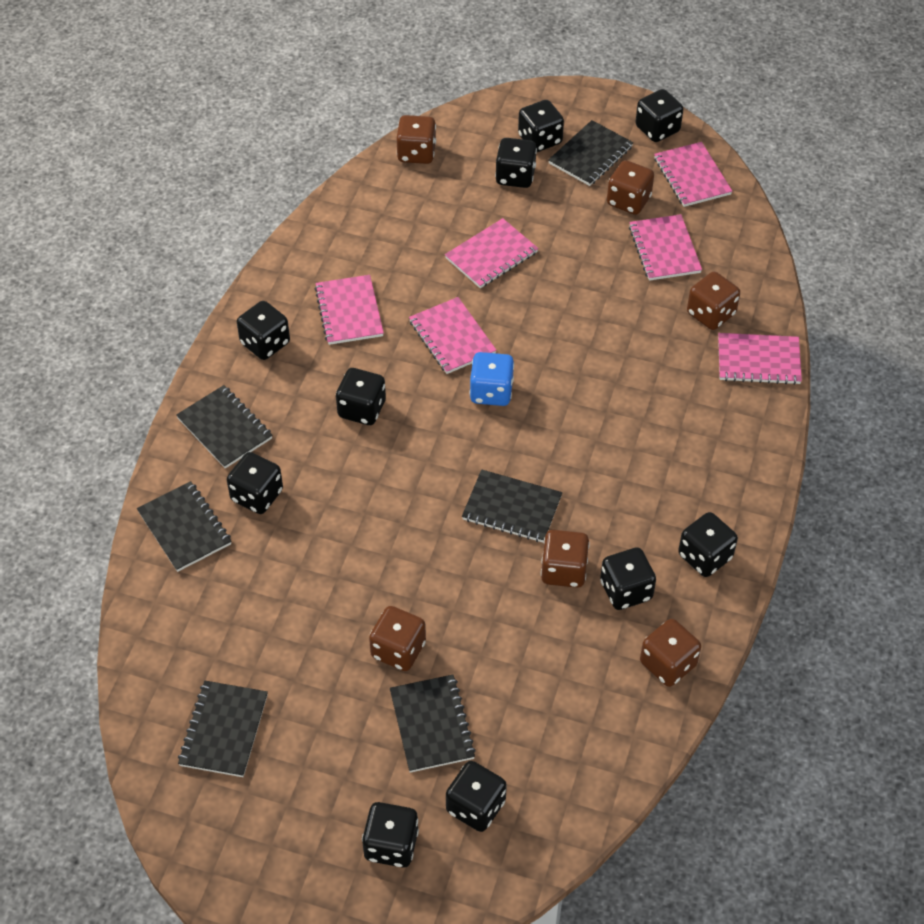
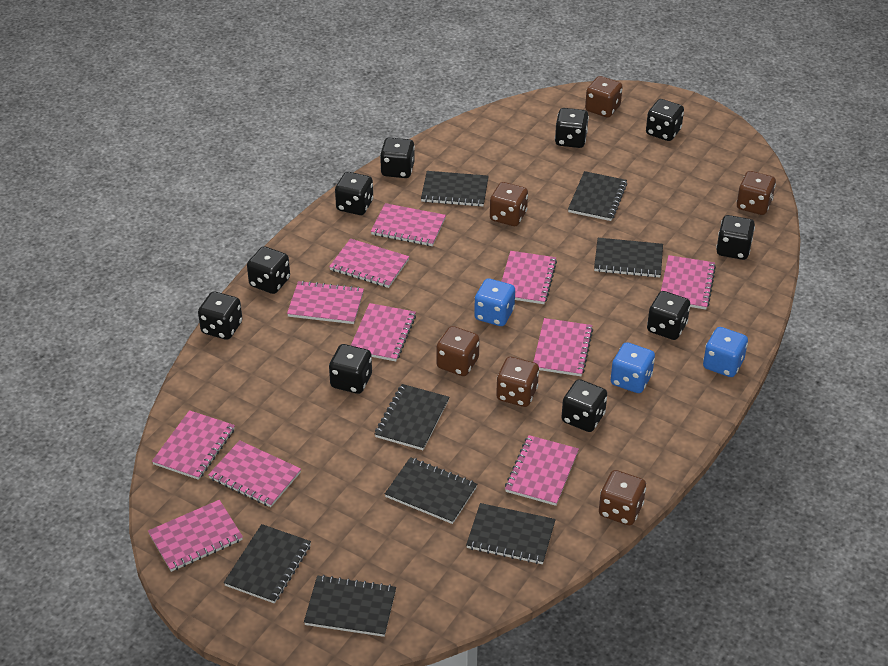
black notebook: [137,481,231,572] [176,385,273,469] [178,681,268,777] [390,675,476,773] [462,469,562,543] [548,120,633,186] = 6 -> [224,524,311,603] [304,575,396,637] [375,384,449,450] [385,457,477,524] [421,171,489,207] [466,503,556,564] [568,171,627,221] [594,238,663,278] = 8
blue dice: [470,352,514,406] = 1 -> [474,278,515,326] [611,342,655,393] [703,327,748,377] = 3
pink notebook: [315,275,384,345] [409,297,497,374] [445,218,538,288] [629,214,702,281] [654,142,732,207] [718,333,802,385] = 6 -> [148,500,243,572] [152,410,235,480] [208,440,301,507] [287,281,364,324] [329,239,409,288] [351,303,416,361] [371,203,446,246] [501,251,557,304] [505,435,579,506] [533,318,593,376] [661,255,716,310] = 11

